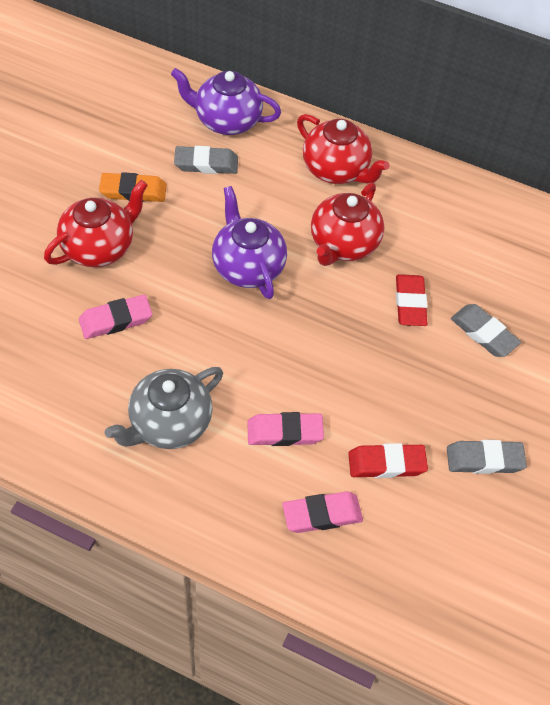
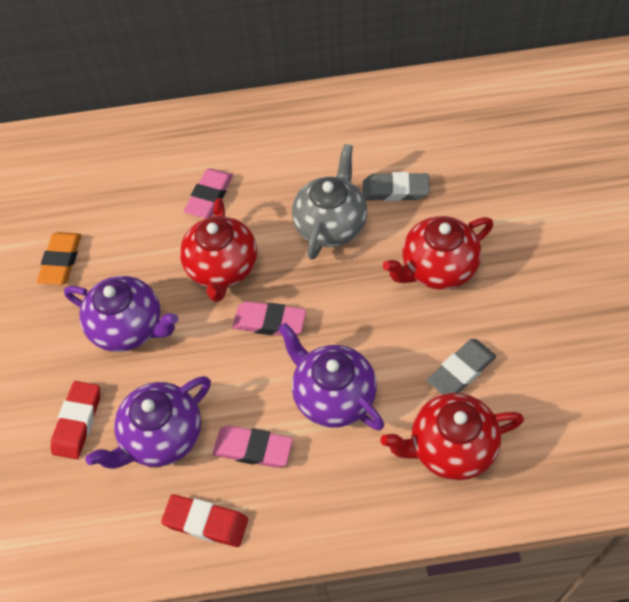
grey eraser: [174,146,238,174] [447,440,527,474] [451,304,521,357] = 3 -> [363,172,430,201] [427,339,496,395] = 2
purple teapot: [171,68,281,135] [212,186,287,299] = 2 -> [64,276,178,352] [85,376,211,469] [278,323,384,431] = 3

